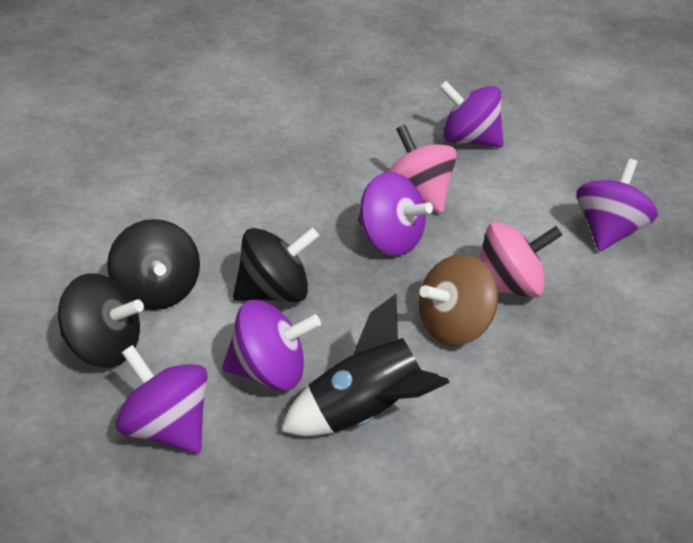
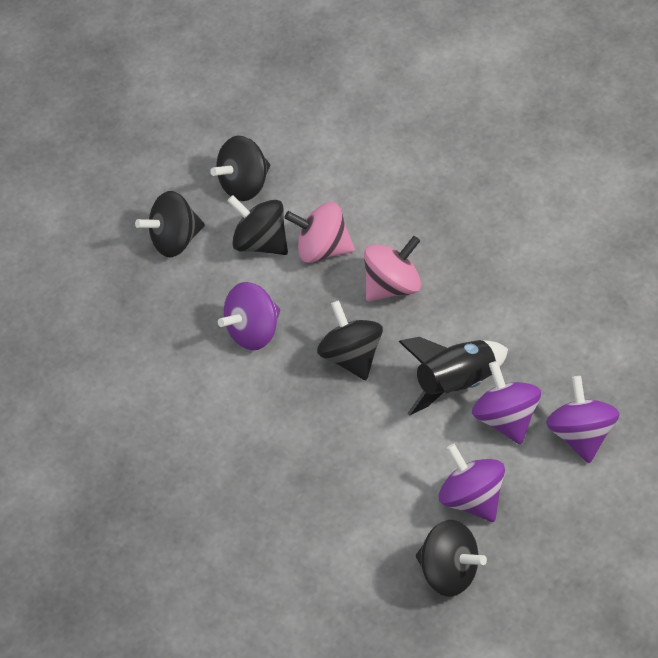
black spinning top: [58,273,144,368] [107,219,200,310] [233,227,319,302] = 3 -> [135,191,205,257] [210,136,270,201] [227,195,288,255] [317,300,383,380] [416,520,487,597] = 5
brown spinning top: [419,254,498,346] = 1 -> none = 0
purple spinning top: [116,345,208,453] [222,300,321,390] [358,172,433,256] [439,80,504,147] [577,158,658,251] = 5 -> [218,282,280,350] [439,444,505,522] [472,361,541,445] [546,376,619,463] = 4

